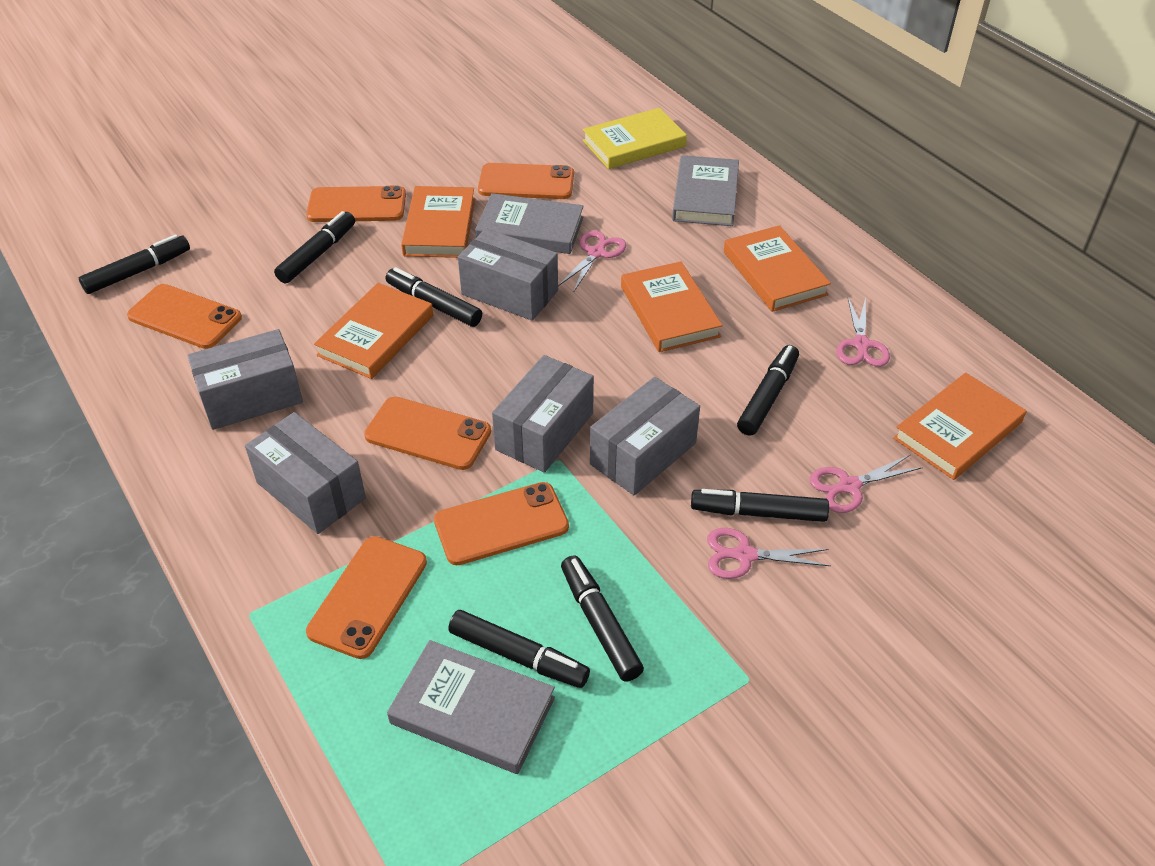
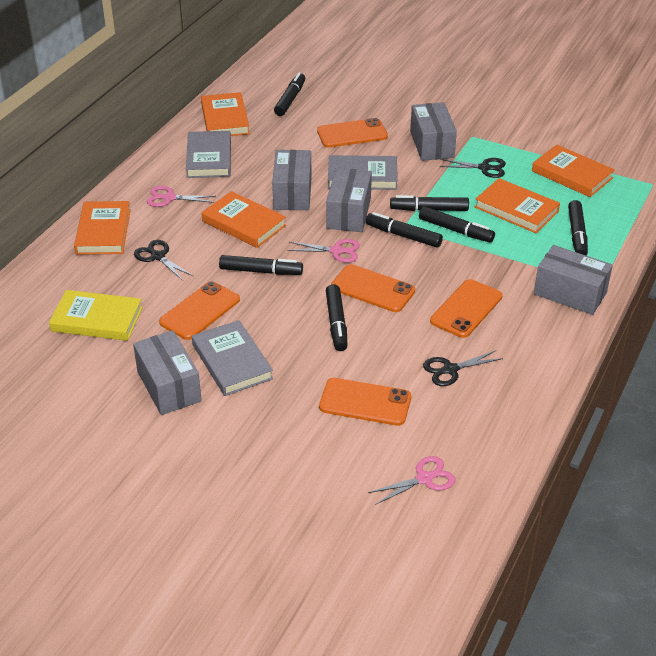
black scissors: none = 0 -> [134,240,193,281] [423,350,503,386] [440,158,506,178] = 3
orange phone: [127,284,242,349] [306,186,406,222] [306,536,427,659] [364,397,491,470] [434,482,569,565] [478,163,574,199] = 6 -> [159,281,240,340] [317,118,388,148] [319,378,411,426] [331,264,415,312] [430,279,502,338] = 5
pink scissors: [558,230,626,291] [707,528,831,579] [809,454,923,513] [836,297,890,367] = 4 -> [147,186,216,207] [287,239,360,263] [368,456,456,505] = 3

